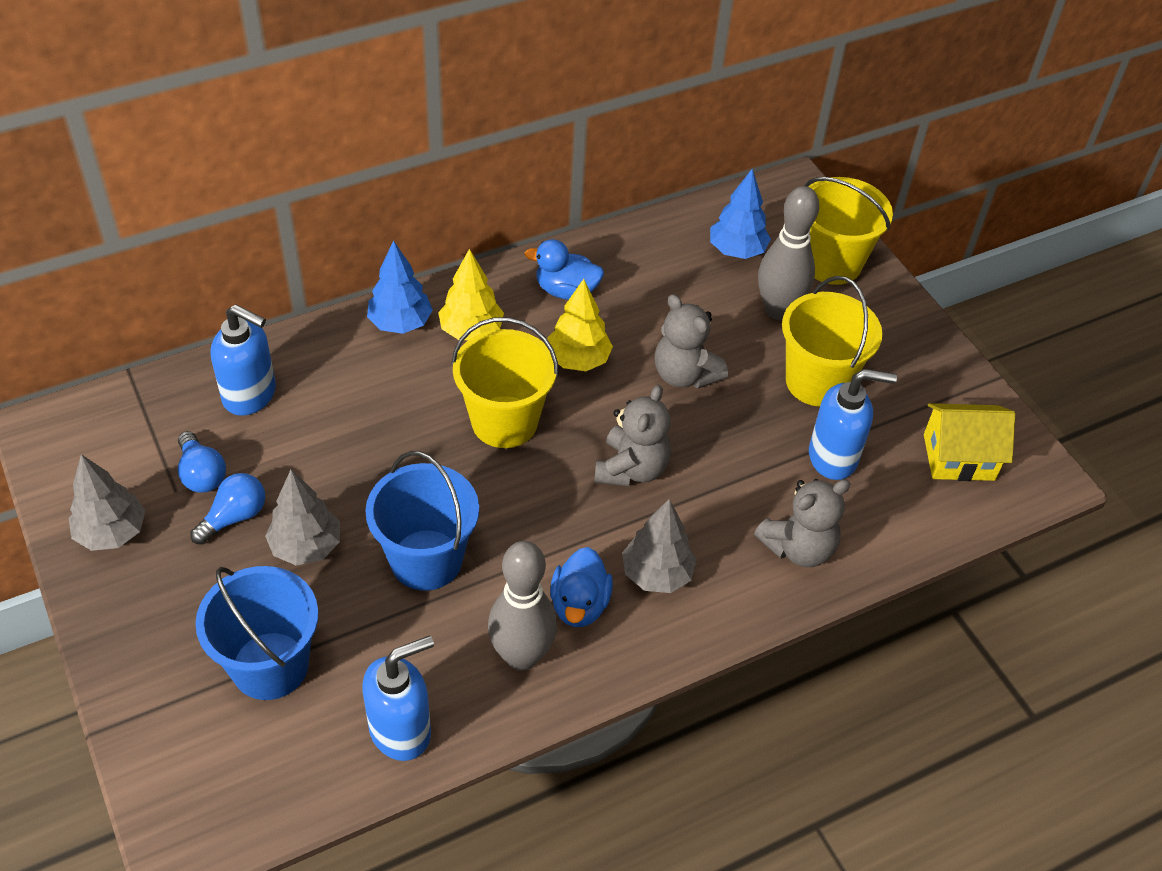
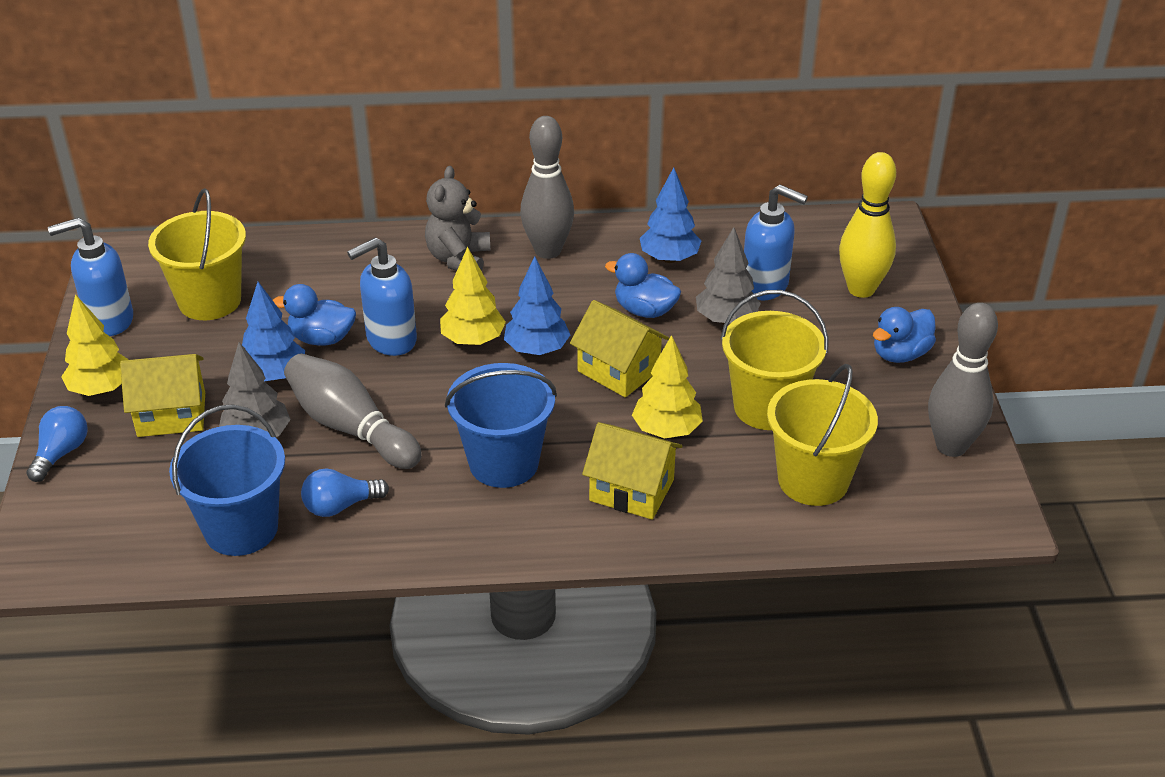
blue duck: [525,239,604,300] [550,547,613,627] = 2 -> [273,284,356,345] [605,253,681,318] [873,307,936,363] = 3
blue tree: [367,241,433,334] [710,169,771,259] = 2 -> [242,282,305,381] [504,256,570,355] [640,167,701,263] = 3
grey bowling pin: [488,541,557,671] [758,186,819,320] = 2 -> [284,353,422,469] [520,116,574,259] [928,303,998,457] = 3
grey teddy bear: [594,385,671,486] [655,294,728,389] [754,479,851,567] = 3 -> [425,166,491,271] = 1
grey tree: [69,454,146,551] [265,470,340,566] [622,499,697,593] = 3 -> [219,342,291,437] [696,227,761,325] = 2
yellow bowling pin: none = 0 -> [839,152,896,298] = 1
yellow house: [924,403,1015,481] = 1 -> [120,354,205,437] [570,300,669,397] [582,422,682,520] = 3
yellow tree: [438,249,504,340] [547,279,613,371] = 2 -> [61,294,129,396] [440,247,506,346] [632,335,703,439] = 3

